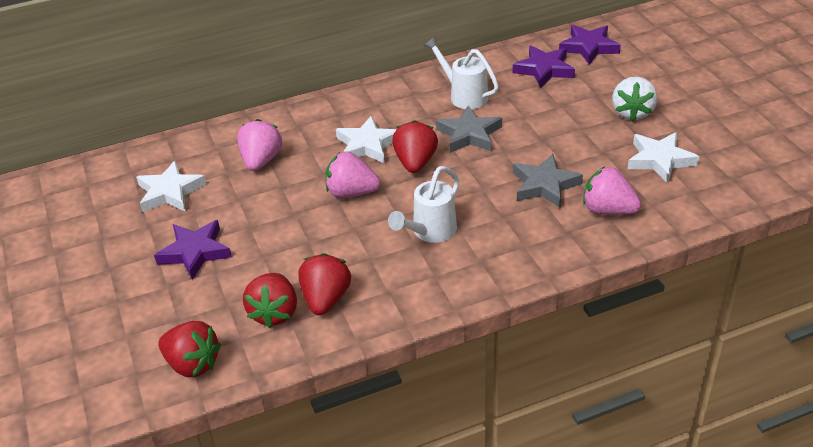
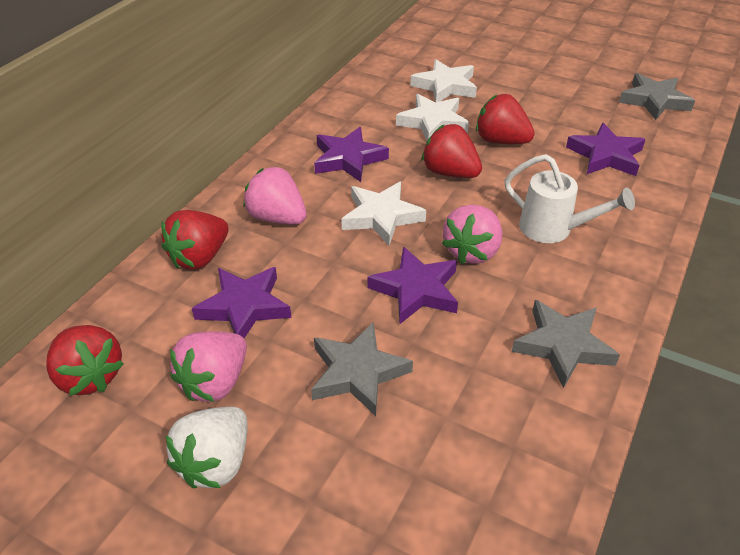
grey star: [436,106,502,153] [513,154,583,208] = 2 -> [311,322,413,416] [512,300,620,388] [619,73,695,120] = 3
purple star: [154,220,232,280] [513,46,575,88] [559,25,621,65] = 3 -> [192,267,292,338] [314,127,389,182] [367,247,458,324] [566,123,646,176] = 4
white watering can: [388,166,459,243] [424,36,499,109] = 2 -> [504,154,635,243] = 1

